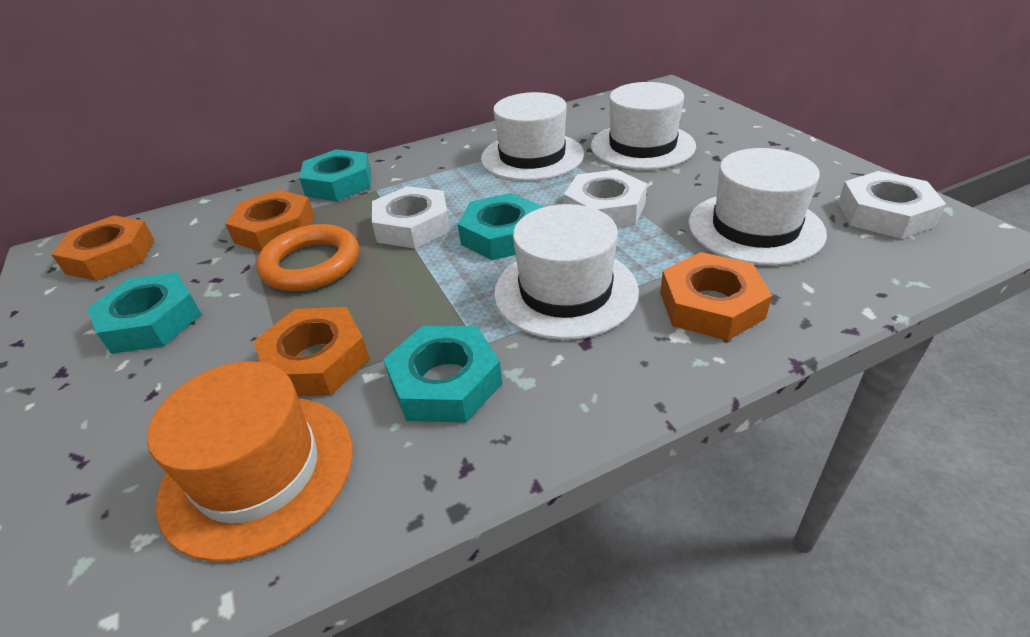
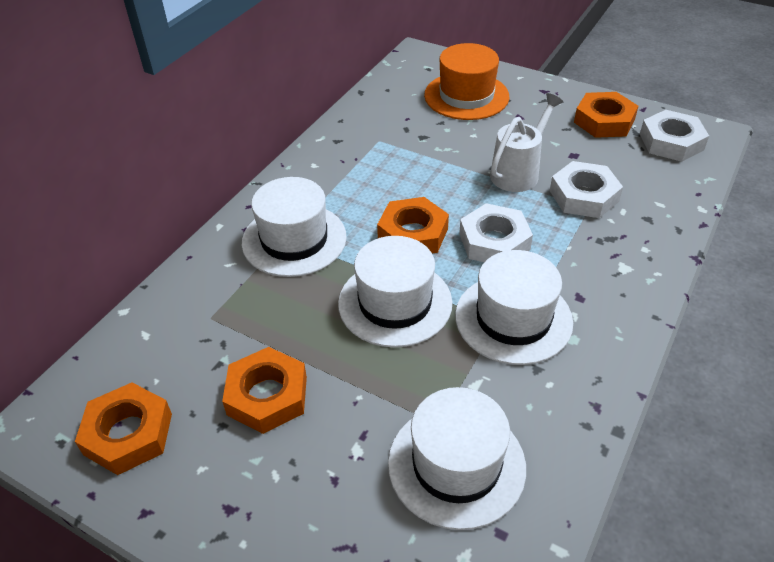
orange ring: [256,224,359,291] = 1 -> none = 0
turquoise nut: [87,272,201,354] [299,149,371,201] [383,326,503,423] [458,193,543,260] = 4 -> none = 0
white watering can: none = 0 -> [490,93,563,192] = 1

